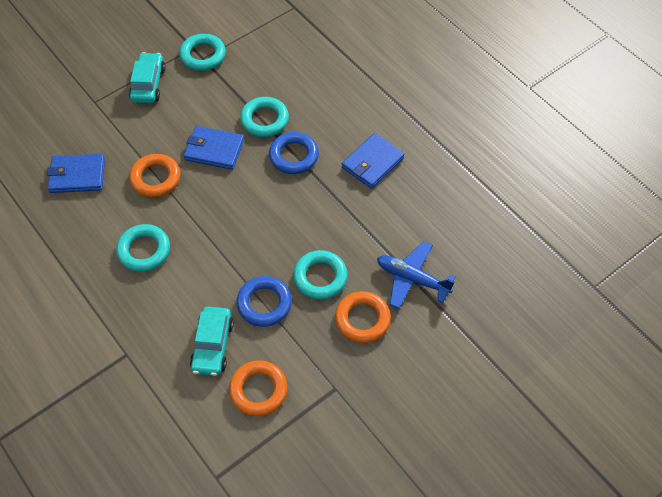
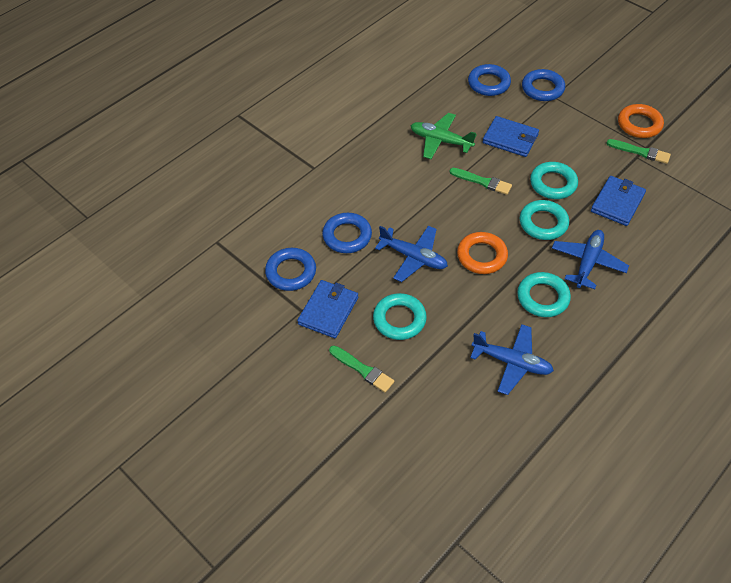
blue plane: [377,241,456,309] = 1 -> [375,226,448,282] [470,324,554,395] [552,230,629,289] = 3
blue ring: [236,276,292,327] [269,132,319,174] = 2 -> [265,248,316,291] [322,213,372,253] [468,64,511,96] [522,69,565,101] = 4
green brush: none = 0 -> [329,345,394,393] [449,168,512,195] [606,139,671,164] = 3
green plane: none = 0 -> [411,113,477,159] = 1
orange ring: [129,154,180,197] [229,360,288,416] [335,291,391,343] = 3 -> [457,232,508,274] [618,104,664,138] = 2
turquoise car: [129,52,166,103] [190,306,234,376] = 2 -> none = 0

